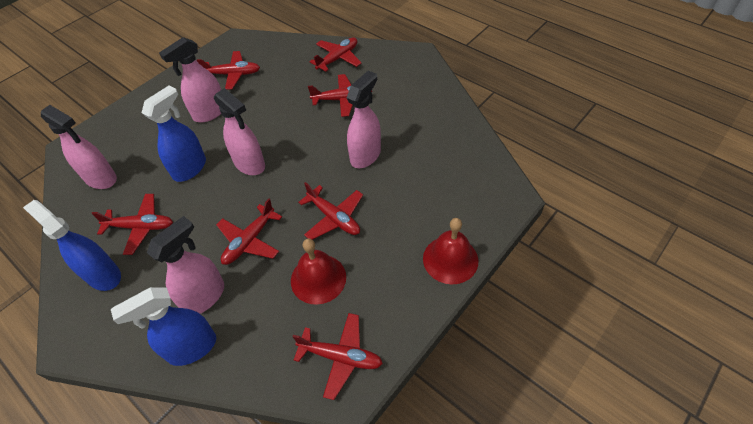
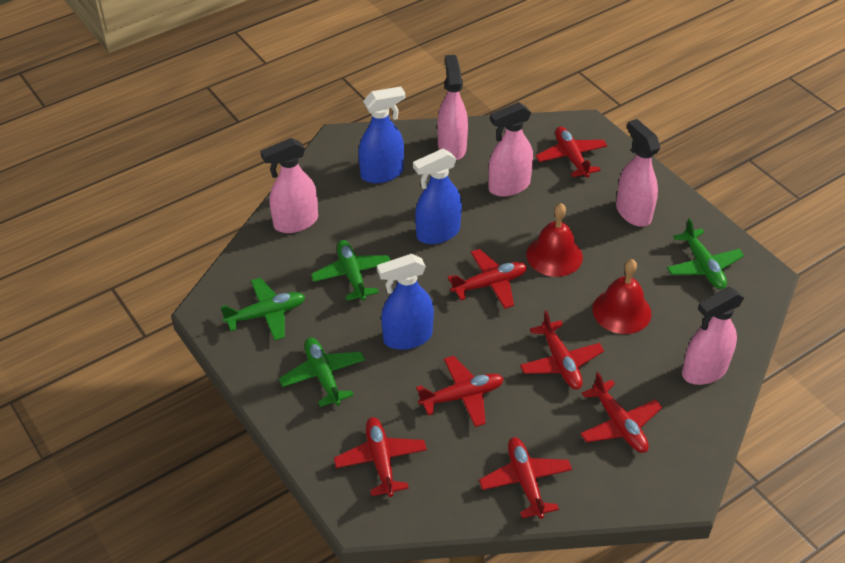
green plane: none = 0 -> [220,278,305,341] [279,337,365,407] [311,240,391,301] [667,218,744,289] = 4

